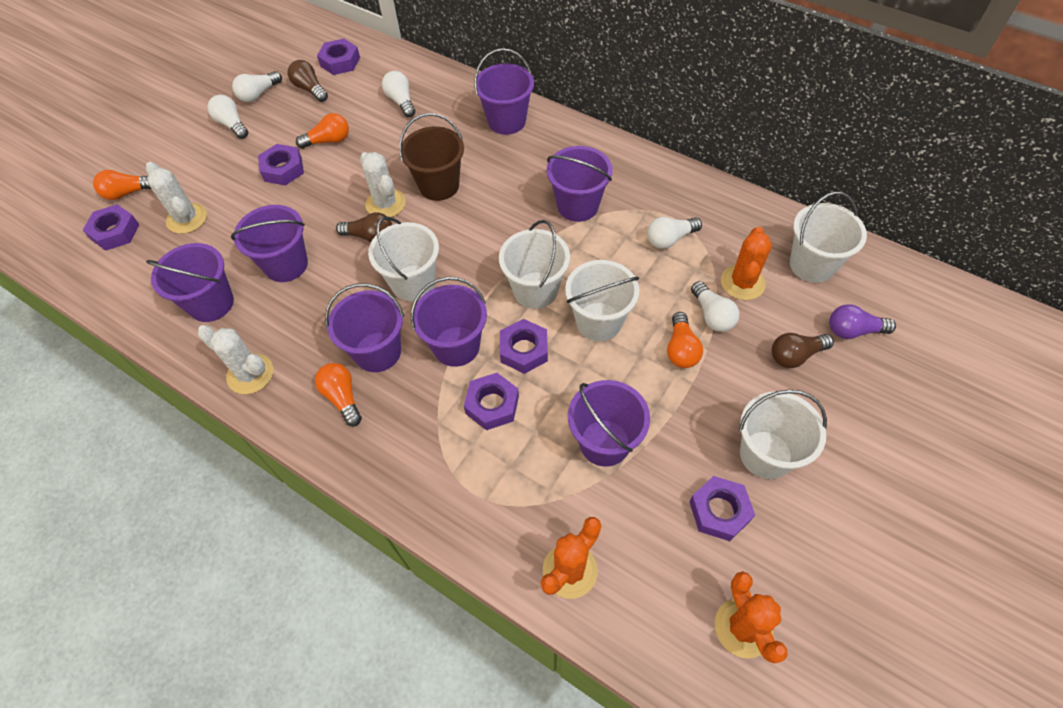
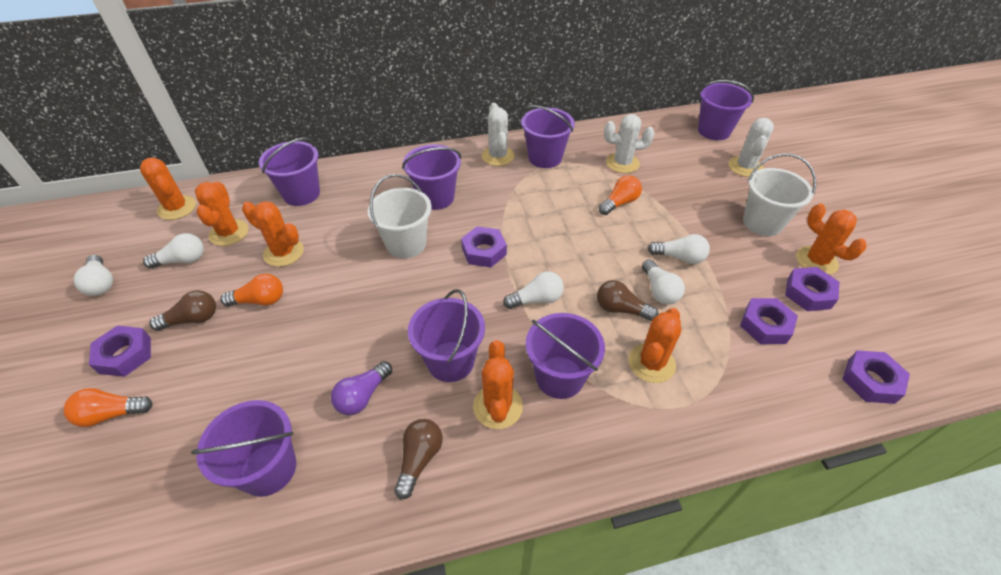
brown bucket: [399,113,464,201] = 1 -> none = 0
orange cactus: [541,517,601,599] [715,571,788,663] [721,227,772,300] = 3 -> [140,157,196,220] [195,181,249,246] [242,201,304,267] [473,340,523,429] [629,308,681,383] [796,204,867,275] = 6
orange light bulb: [93,170,151,200] [296,113,349,149] [315,363,362,426] [667,312,703,368] = 4 -> [64,388,153,427] [220,274,283,307] [599,175,642,215] = 3
purple nut: [83,204,140,251] [258,144,304,185] [317,39,360,75] [464,373,519,430] [500,319,548,374] [690,476,755,541] = 6 -> [89,325,151,377] [461,226,507,268] [740,298,798,344] [785,267,839,311] [843,350,910,404] = 5
white bucket: [368,217,439,301] [499,220,570,309] [565,260,639,341] [739,390,827,479] [790,192,867,283] = 5 -> [368,174,432,258] [743,153,816,236] = 2

